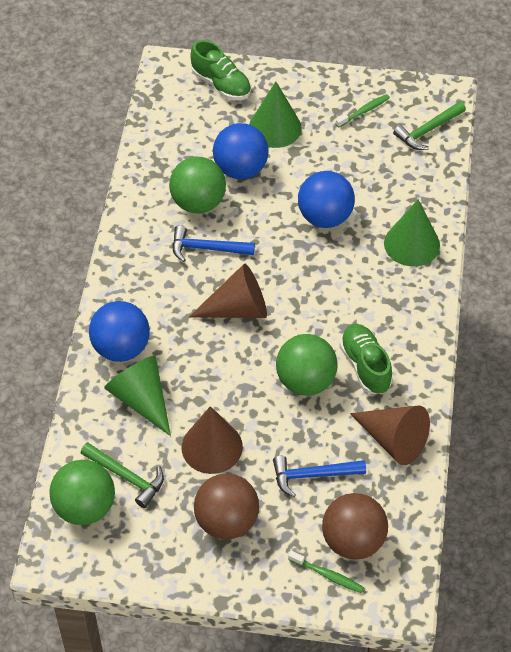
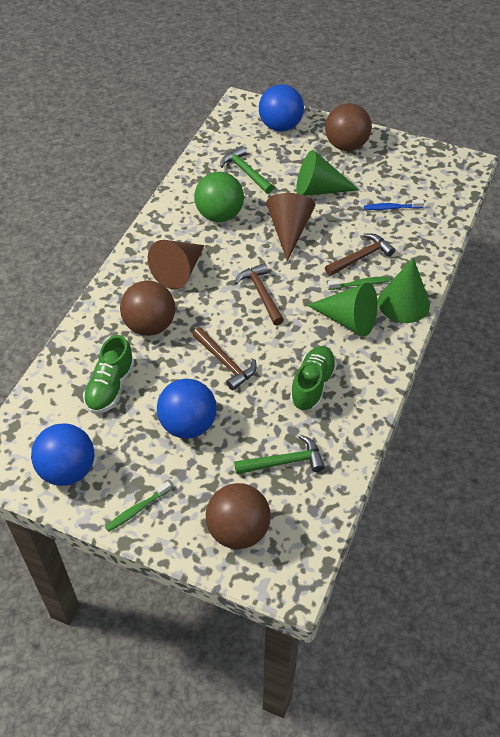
blue hammer: [172,225,255,262] [273,456,366,497] = 2 -> none = 0
blue toothbrush: none = 0 -> [364,200,424,210] = 1
brown ball: [194,474,259,539] [322,493,388,560] = 2 -> [120,280,175,336] [206,483,271,549] [325,103,372,151] = 3
brown cone: [181,406,243,474] [189,264,267,318] [350,405,430,465] = 3 -> [148,240,205,289] [267,193,315,261] = 2
brown hammer: none = 0 -> [192,327,257,390] [235,263,284,325] [325,233,395,276] = 3
green ball: [49,460,115,525] [169,157,226,213] [276,334,338,395] = 3 -> [194,172,244,222] = 1

